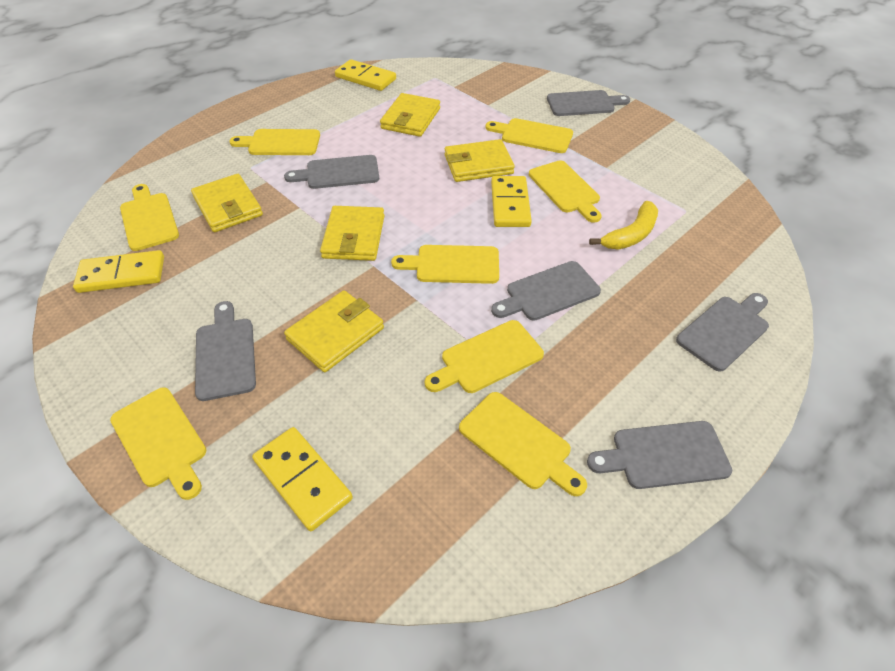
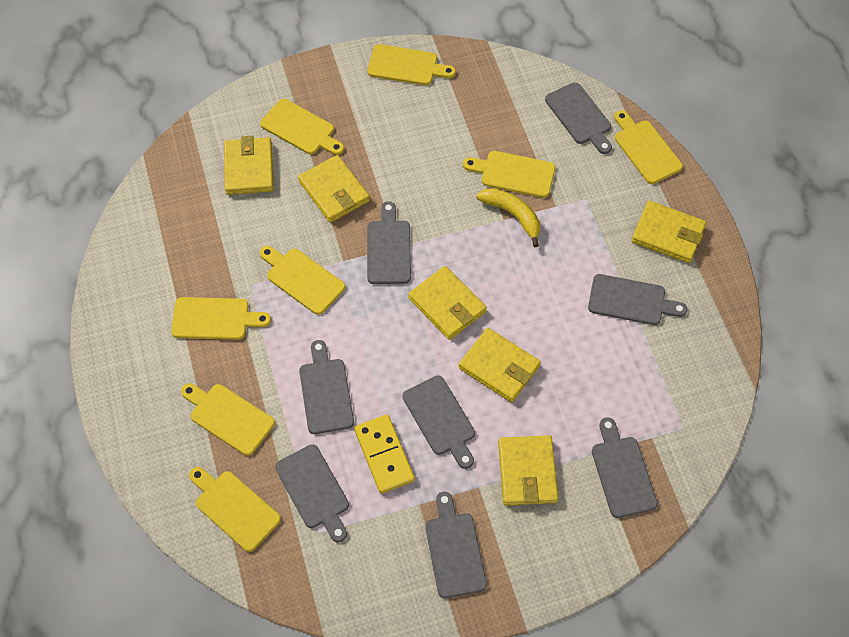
grey cutting board: [195,301,256,401] [284,155,379,189] [491,261,601,321] [547,90,630,116] [587,421,732,489] [676,293,769,372] = 6 -> [275,444,349,543] [299,340,354,434] [367,201,411,284] [403,376,475,469] [425,492,487,598] [545,82,612,154] [588,274,687,325] [592,417,658,518] = 8
yellow domino: [73,250,164,293] [252,427,353,531] [335,59,396,91] [491,176,532,227] = 4 -> [354,415,415,494] = 1
yellow wallet: [191,174,263,232] [284,290,384,372] [320,206,385,261] [380,93,440,137] [445,139,515,182] = 5 -> [224,136,274,195] [298,155,370,223] [408,266,487,340] [459,328,541,402] [498,435,558,505] [632,201,706,263] = 6

